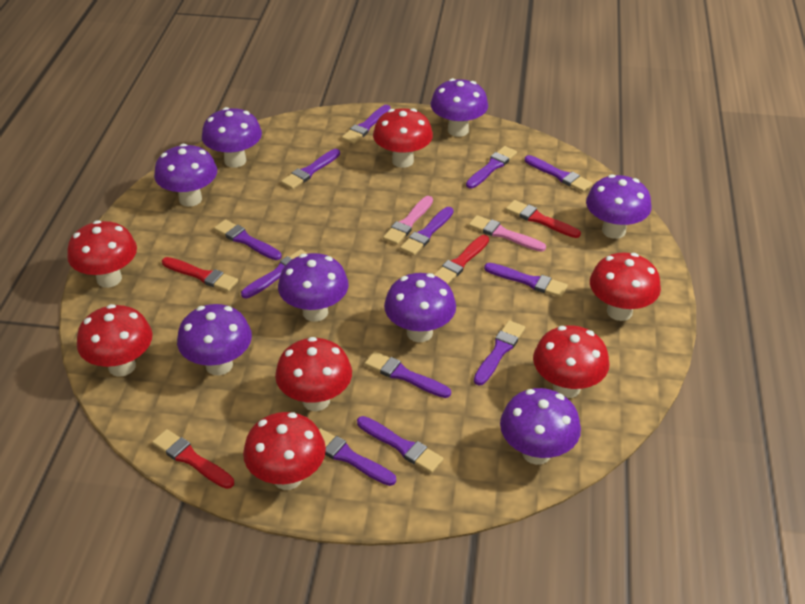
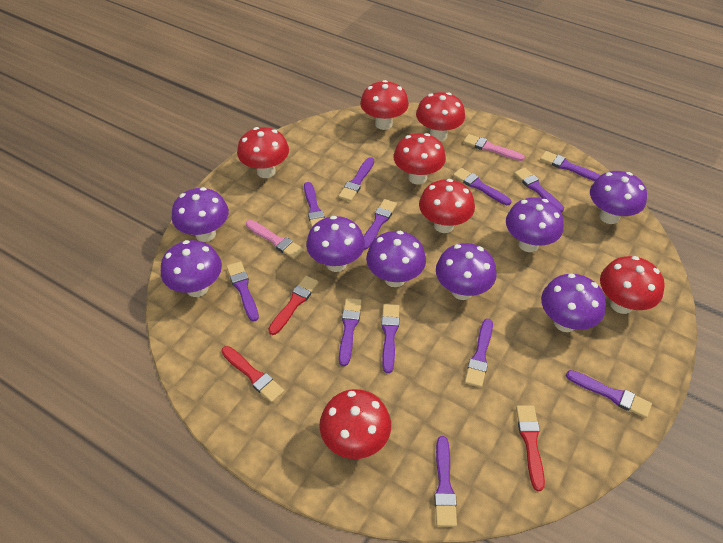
red brush: [152,429,234,489] [162,257,238,292] [434,235,489,284] [506,200,581,238] = 4 -> [221,346,284,403] [268,276,319,335] [516,405,545,491] = 3

